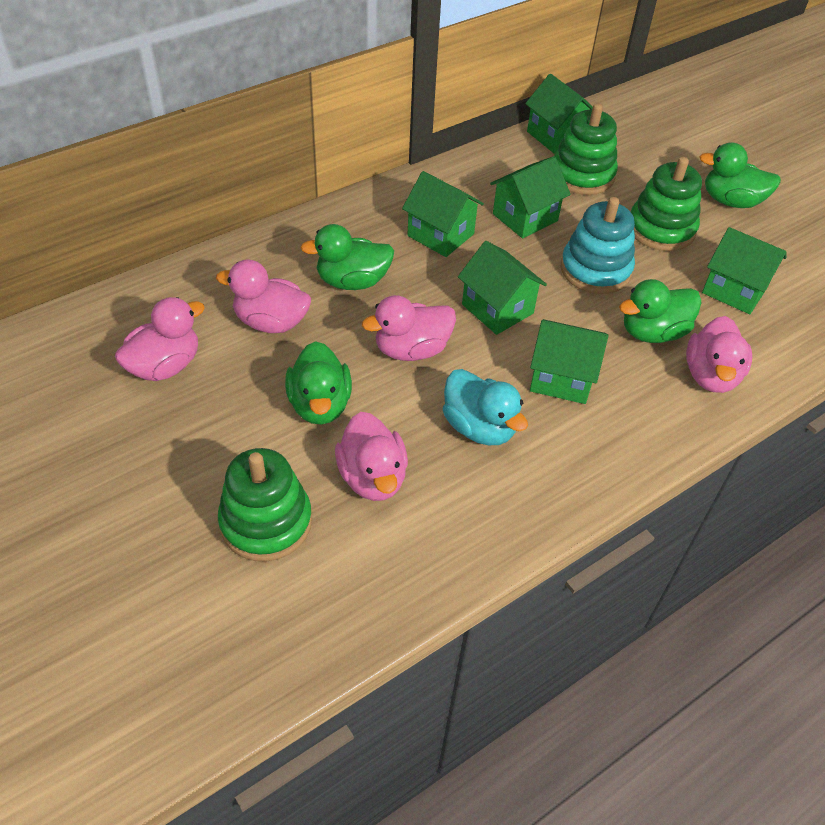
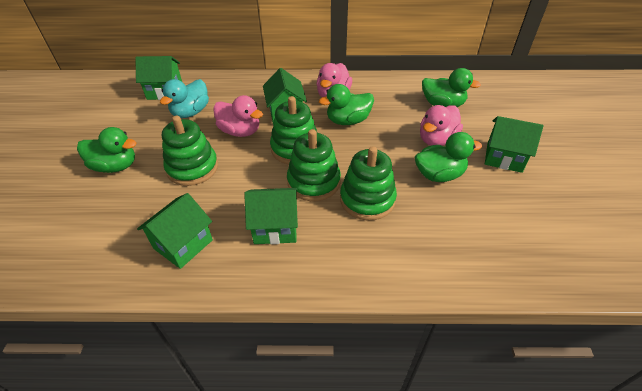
green house: [402,171,484,257] [458,241,547,335] [490,156,571,238] [525,74,593,154] [530,319,608,404] [702,227,787,314] = 6 -> [135,56,182,100] [137,193,213,269] [244,188,298,244] [263,68,307,122] [485,116,543,173] = 5
green stacking toy: [218,448,312,562] [554,103,618,195] [631,157,702,251] = 3 -> [162,116,218,186] [270,96,317,164] [287,129,341,201] [340,146,397,220] = 4
pink duck: [115,297,205,381] [216,259,311,333] [335,412,408,501] [362,295,456,361] [686,316,752,393] = 5 -> [213,95,263,137] [316,63,352,97] [420,105,463,146] = 3
turquoise stacking toy: [561,197,635,294] = 1 -> none = 0

